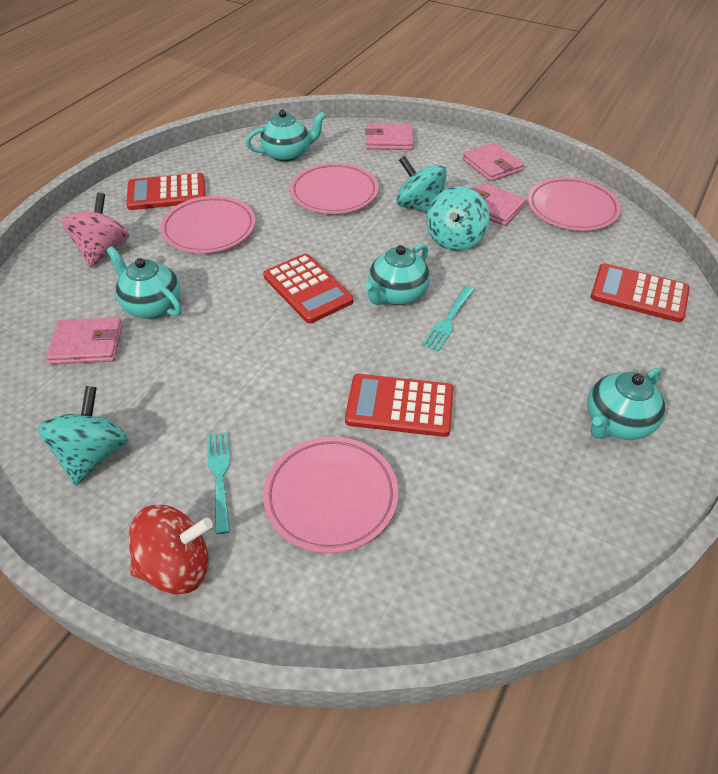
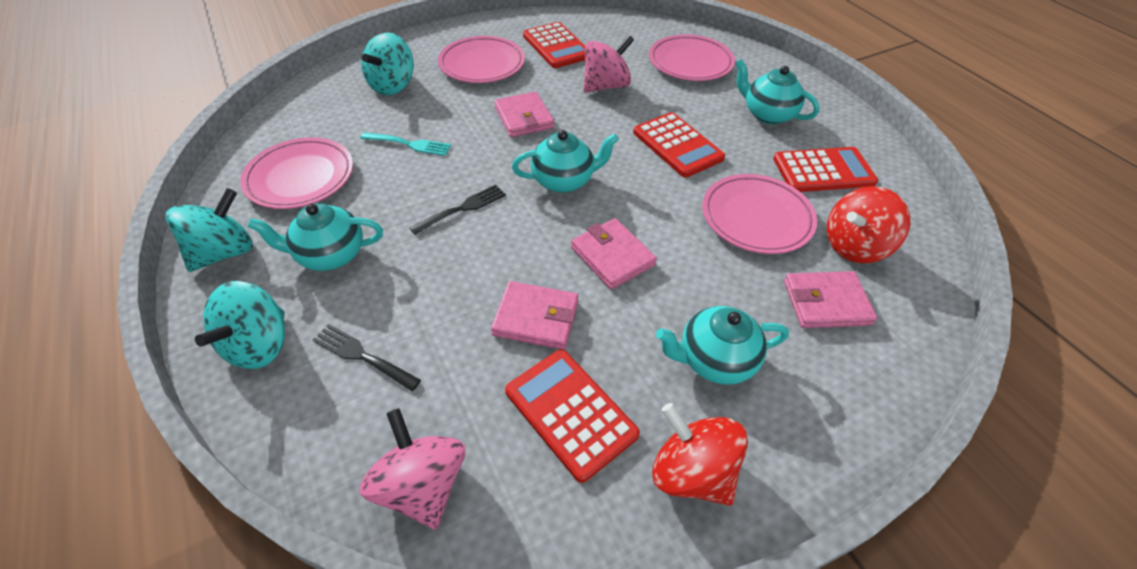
black fork: none = 0 -> [313,324,421,391] [410,185,506,235] = 2
pink spinning top: [62,193,129,267] = 1 -> [359,408,465,529] [584,35,634,93] = 2
red spinning top: [128,505,213,595] = 1 -> [652,403,748,506] [827,186,910,263] = 2
turquoise fork: [207,432,230,534] [422,286,474,352] = 2 -> [360,132,451,156] = 1

